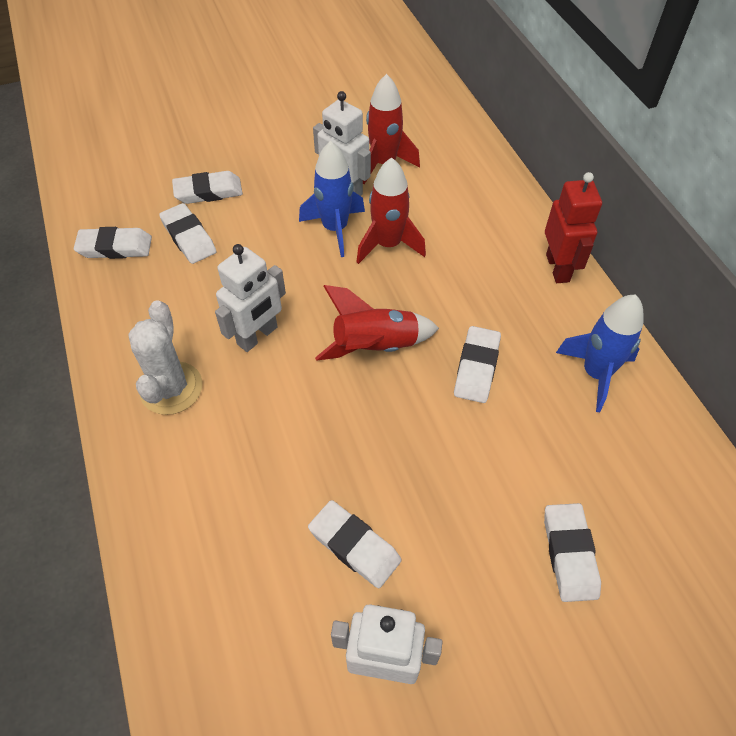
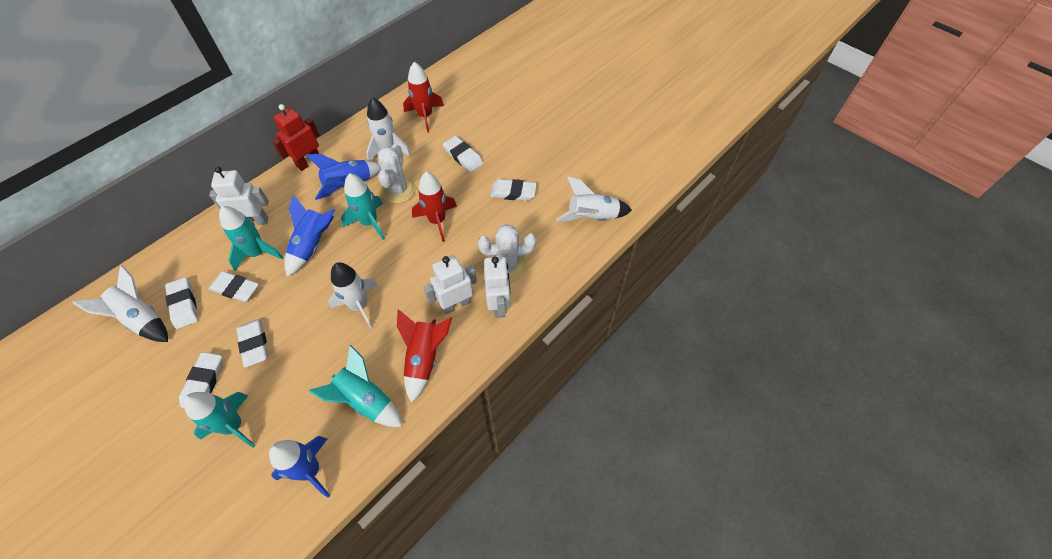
blue rocket: [299,141,365,257] [556,294,643,412] = 2 -> [269,436,331,498] [285,195,335,277] [306,154,381,200] = 3
turquoise rocket: none = 0 -> [183,392,256,448] [219,206,284,271] [309,345,402,427] [341,173,385,240] = 4
white cactus: [128,300,203,415] = 1 -> [377,144,416,204] [477,224,536,282] = 2
white rocket: none = 0 -> [72,265,168,342] [328,262,377,329] [366,97,411,161] [556,177,632,221] = 4

